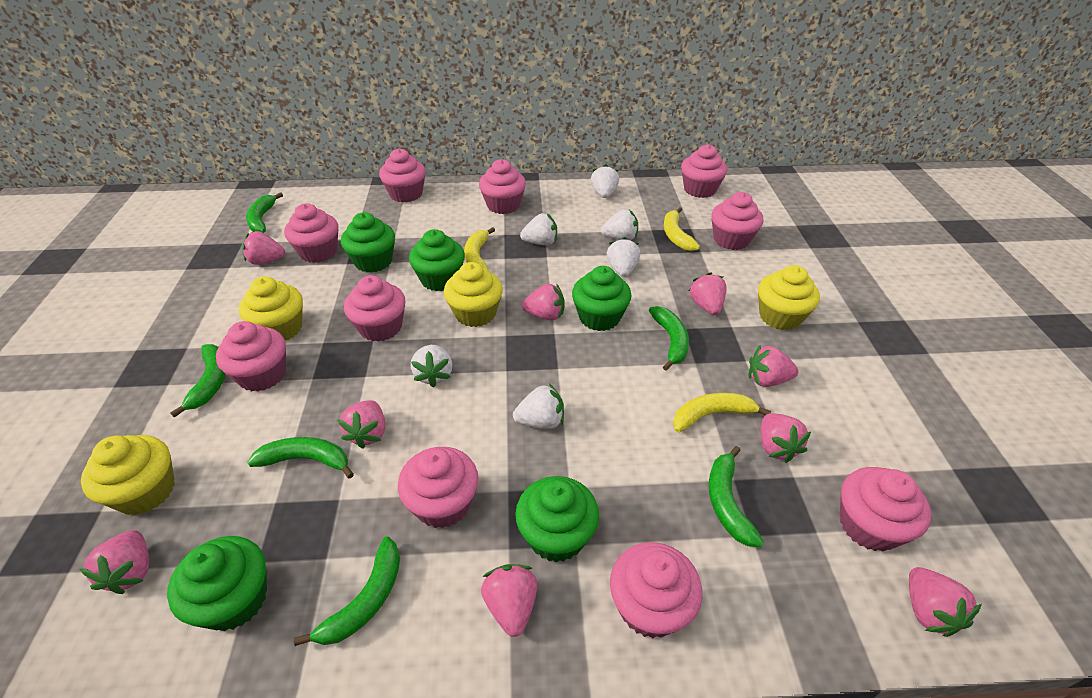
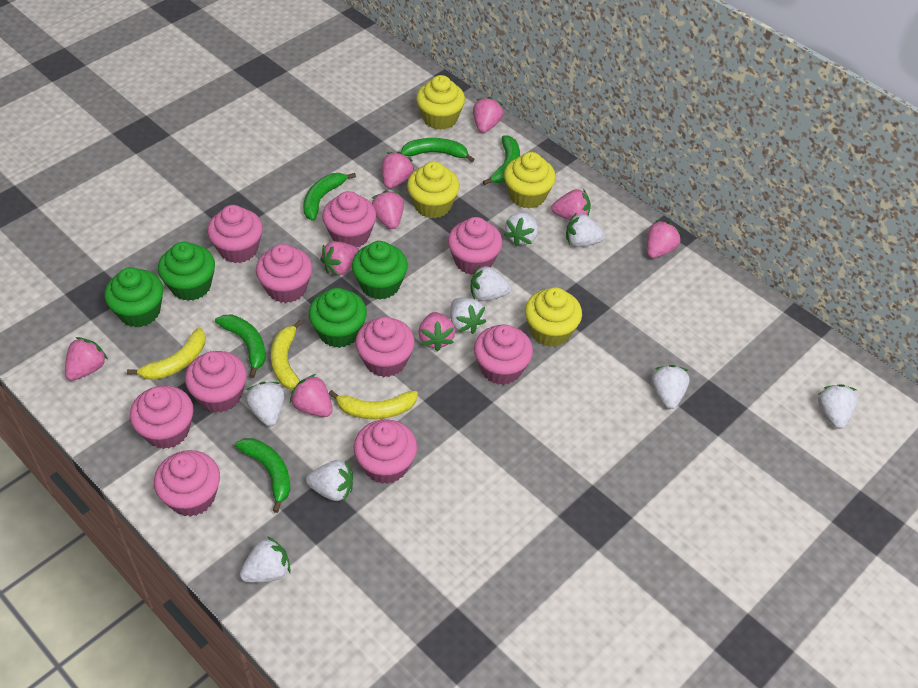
green banana: [170,344,226,418] [246,192,283,233] [247,437,354,479] [294,537,400,646] [649,306,689,371] [709,446,764,547] = 6 -> [215,315,266,378] [235,438,290,513] [303,173,356,221] [401,138,475,162] [483,135,520,185] = 5
green cupcake: [167,536,267,631] [341,212,395,273] [409,229,465,291] [515,476,599,562] [572,266,631,331] = 5 -> [104,267,163,327] [158,242,215,301] [309,288,367,348] [352,241,408,300] = 4
white strawberry: [411,345,452,388] [513,384,564,429] [520,213,557,245] [591,164,619,198] [601,209,638,240] [607,237,640,277] = 6 -> [240,536,290,583] [246,382,285,426] [306,460,353,502] [450,297,486,334] [470,266,512,301] [504,212,538,247] [566,212,605,247] [651,365,689,409] [818,384,858,429] = 9

